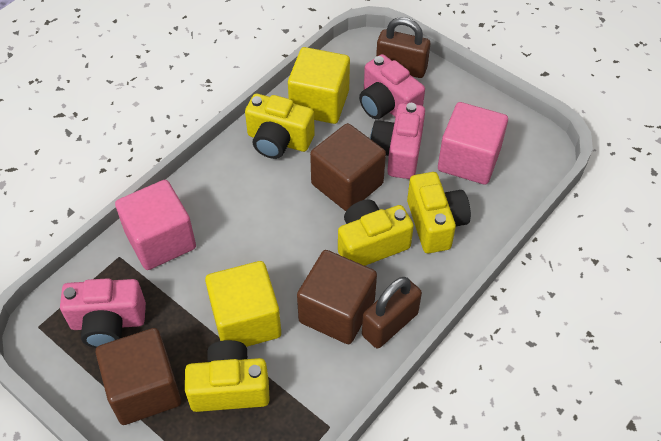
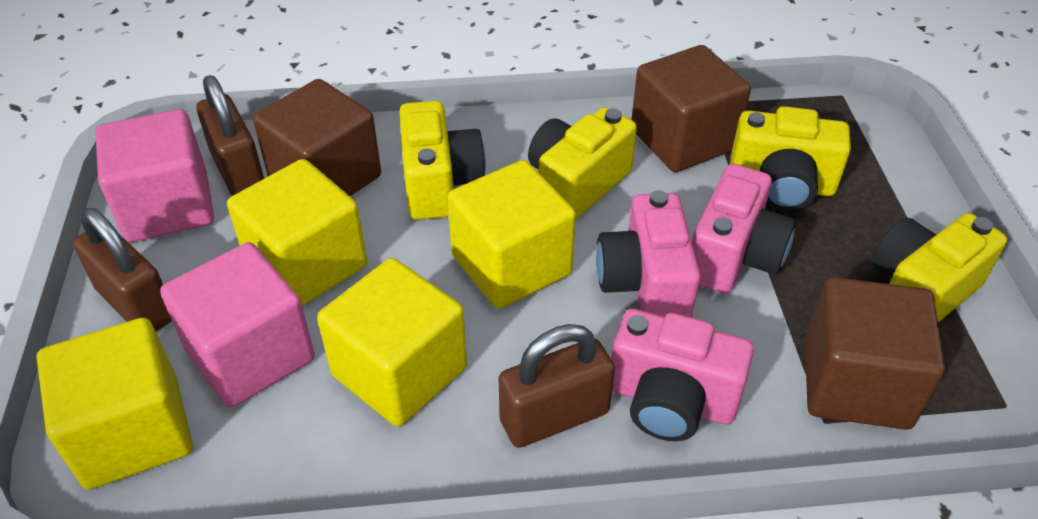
brown padlock: [362,277,422,348] [376,17,430,78] = 2 -> [73,208,172,331] [196,75,264,196] [498,324,615,448] = 3
yellow cube: [205,261,281,347] [288,47,350,124] = 2 -> [36,318,193,490] [227,159,367,306] [317,258,467,426] [447,160,576,309] = 4

